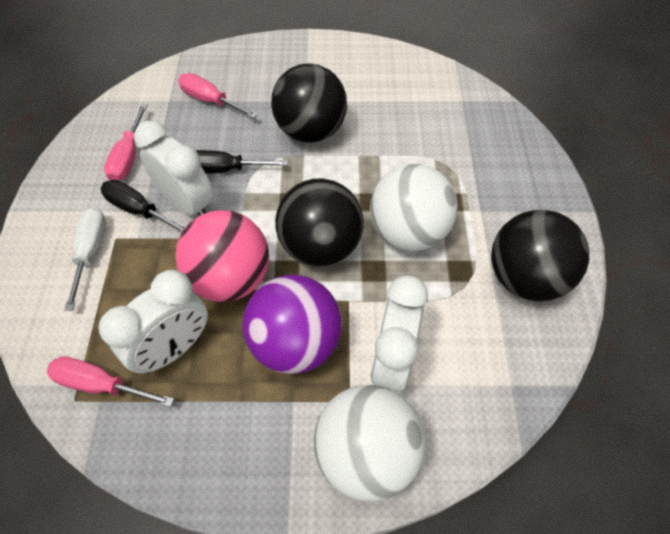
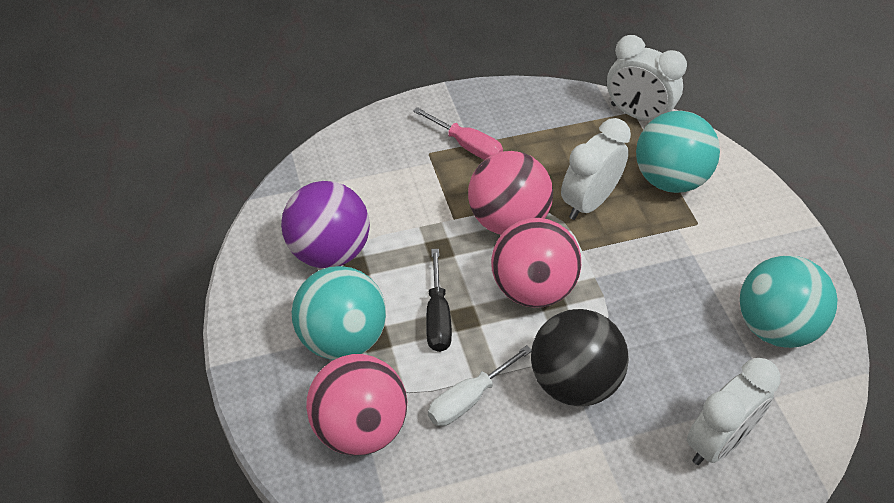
black ball: [271,63,347,143] [275,179,364,267] [491,210,589,302] = 3 -> [531,309,629,406] = 1
black screwdriver: [101,180,185,233] [195,150,288,174] = 2 -> [426,249,452,352] = 1
pink ball: [175,210,269,302] = 1 -> [306,354,407,456] [468,151,553,235] [491,218,581,308] = 3
pink screwdriver: [47,356,174,407] [104,104,147,181] [178,73,258,118] = 3 -> [413,107,503,160] = 1
turquoise ball: none = 0 -> [292,266,386,360] [636,111,720,193] [740,255,837,348] = 3
white ball: [314,385,425,502] [370,164,458,251] = 2 -> none = 0

